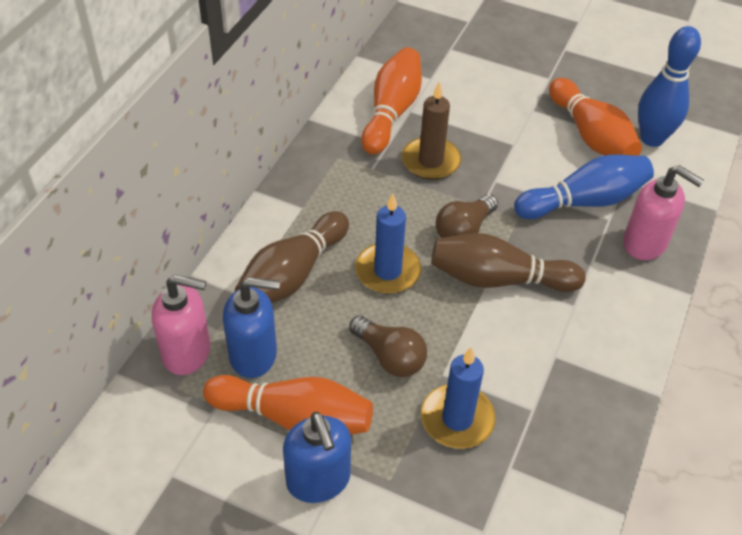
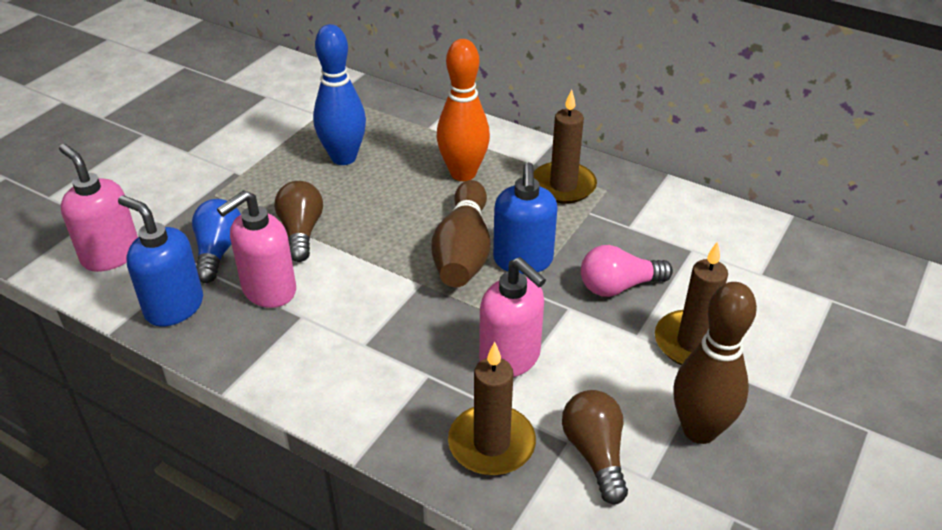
blue bowling pin: [514,154,654,219] [638,26,701,147] = 2 -> [313,24,366,165] = 1
blue candle: [355,193,421,294] [421,347,496,449] = 2 -> none = 0
blue light bulb: none = 0 -> [192,199,241,283] = 1
brown candle: [401,82,461,180] = 1 -> [448,342,536,475] [534,90,597,204] [655,241,728,365] = 3
orange bowling pin: [203,375,373,435] [361,47,422,155] [549,78,642,156] = 3 -> [436,39,490,181] = 1
pink light bulb: none = 0 -> [581,245,673,297] = 1
pink soap dispenser: [152,275,210,375] [623,165,704,260] = 2 -> [59,144,138,272] [217,190,296,308] [479,257,546,377] = 3

